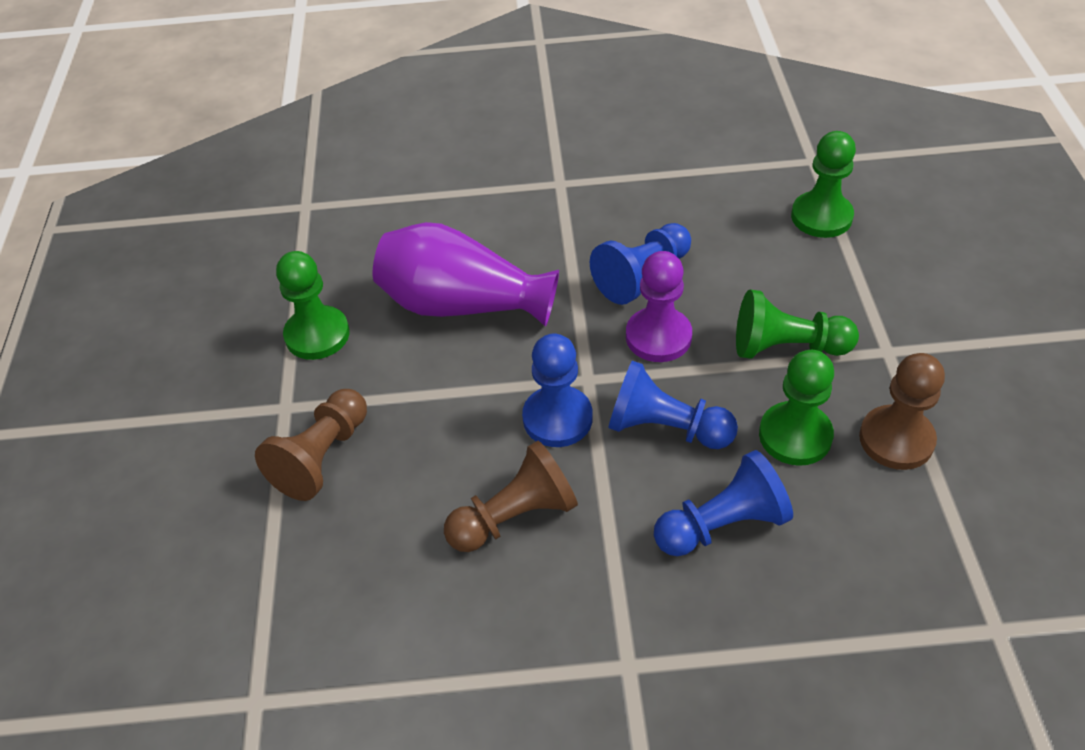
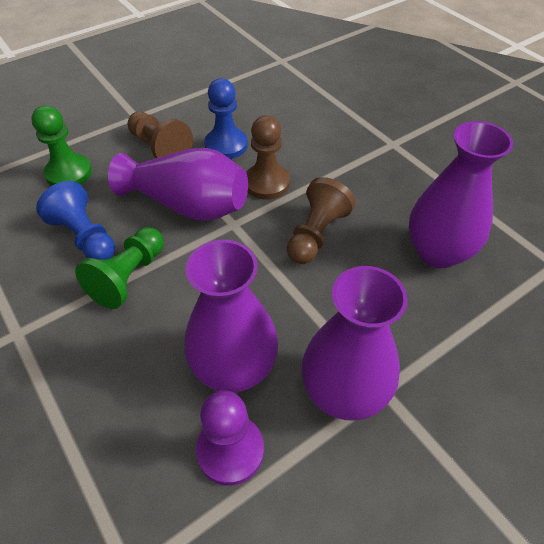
blue pawn: [522,334,593,447] [590,223,691,305] [608,361,738,449] [654,450,793,556] = 4 -> [36,181,115,260] [204,78,248,159] = 2
green pawn: [276,251,350,360] [736,289,859,359] [759,350,834,466] [791,131,856,238] = 4 -> [31,106,92,186] [75,227,164,309] = 2
purple vase: [372,222,559,327] = 1 -> [108,148,248,221] [184,240,278,393] [302,266,408,421] [409,121,513,268] = 4

